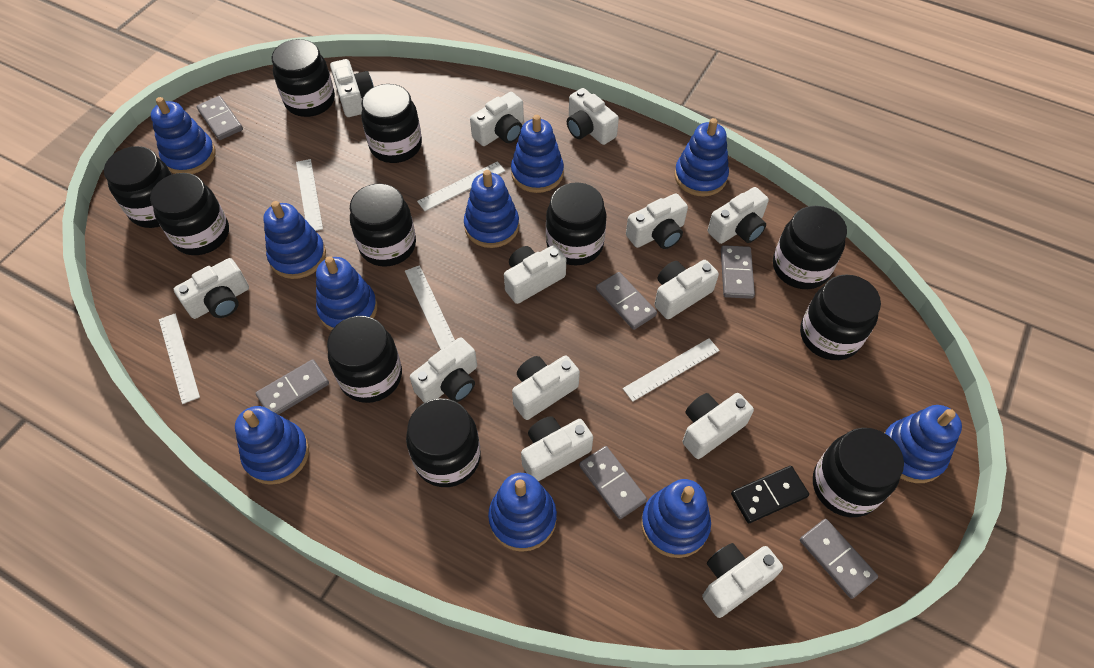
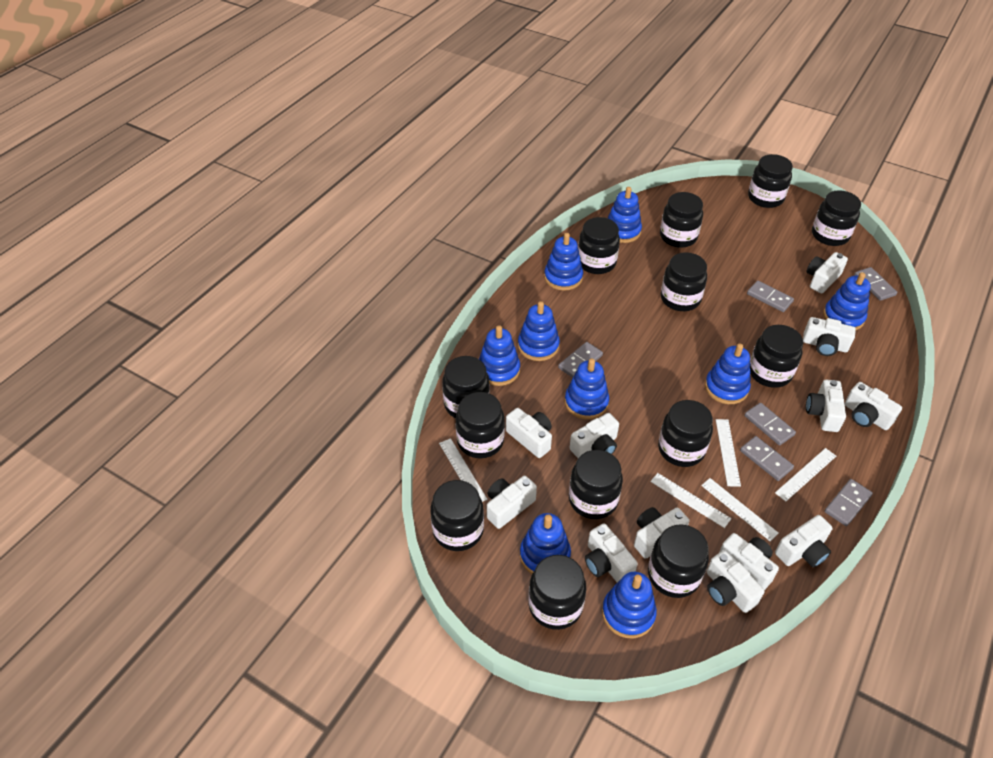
black domino: [731,466,809,523] = 1 -> none = 0
black jar: [104,146,172,228] [150,173,229,255] [272,39,335,117] [327,316,402,403] [350,184,416,267] [361,84,422,163] [406,398,481,487] [546,182,606,266] [773,206,847,289] [800,274,881,360] [813,428,904,517] = 11 -> [430,480,484,551] [442,356,490,418] [456,392,505,458] [528,555,586,630] [569,450,623,519] [578,217,620,274] [648,524,709,598] [658,400,713,467] [660,192,703,248] [661,252,707,311] [748,154,793,208] [750,325,803,388] [812,190,861,246] = 13
blue stacking toy: [151,97,216,174] [235,406,309,485] [263,201,326,279] [316,256,377,331] [464,170,519,248] [488,473,557,552] [511,115,564,193] [641,479,711,558] [675,118,729,197] [884,405,962,483] = 10 -> [479,325,520,386] [518,301,560,361] [520,513,571,574] [544,233,583,291] [565,358,609,420] [602,572,657,638] [608,187,642,243] [705,343,751,404] [823,272,871,330] = 9
white camera: [174,258,249,319] [330,59,374,117] [410,337,477,403] [470,92,524,146] [504,245,566,304] [512,355,580,420] [521,416,593,481] [567,88,619,145] [626,193,688,249] [654,260,719,319] [683,393,754,459] [702,543,783,618] [708,187,769,244] = 13 -> [487,476,537,529] [506,408,552,458] [570,413,619,458] [585,524,638,583] [634,507,689,559] [707,550,765,613] [719,533,779,590] [775,515,832,568] [803,317,856,356] [806,252,848,294] [806,380,846,432] [845,382,902,430] = 12

